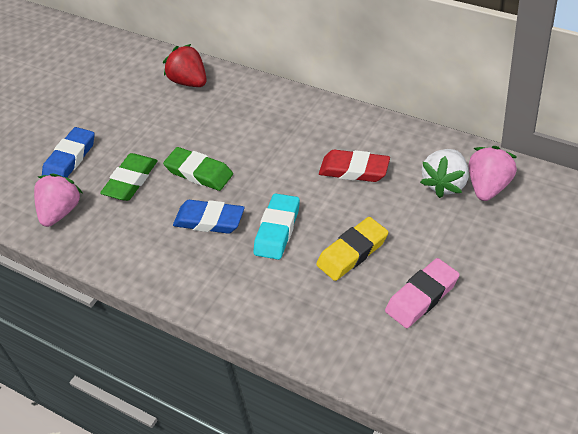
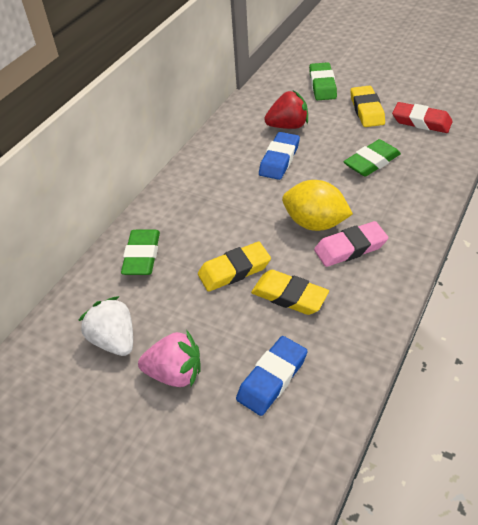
green eraser: [100,153,158,201] [163,147,233,191] = 2 -> [121,230,160,275] [309,62,337,100] [344,139,401,177] = 3
pink strawberry: [34,173,83,227] [469,146,517,201] = 2 -> [138,331,201,387] = 1
turquoise eraser: [254,193,300,260] = 1 -> none = 0
yellow eraser: [316,217,388,281] = 1 -> [198,242,271,292] [251,270,329,315] [350,86,385,127] = 3
yellow lemon: none = 0 -> [282,180,353,231] = 1

